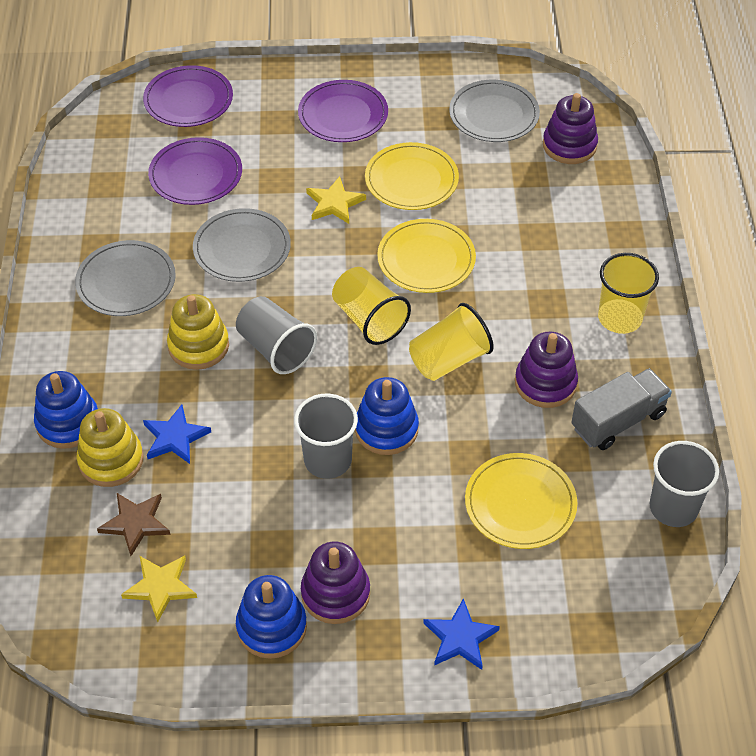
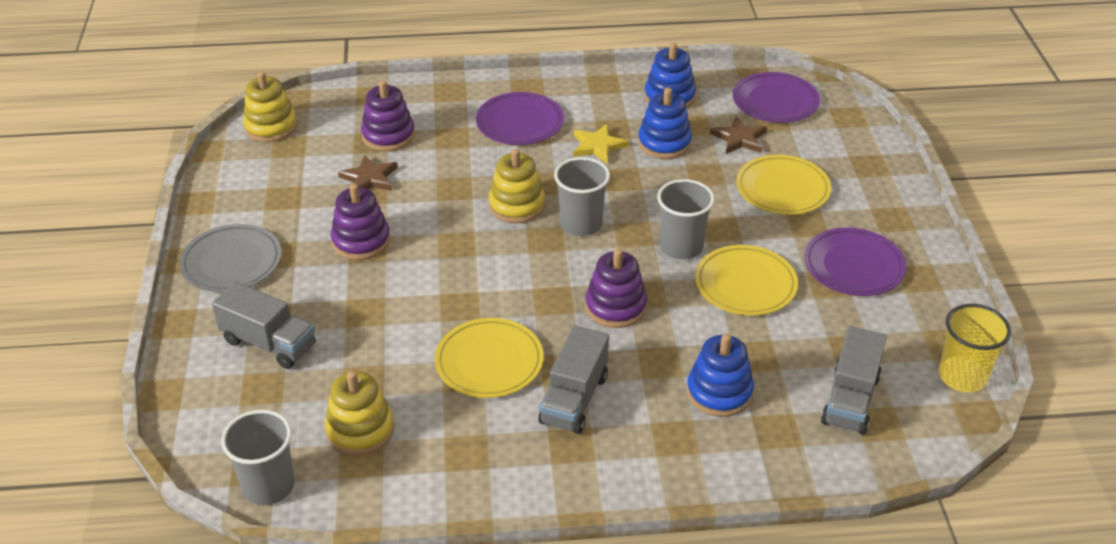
blue star: [143,405,211,464] [423,598,500,670] = 2 -> none = 0
brown star: [97,493,170,556] = 1 -> [338,155,398,191] [710,116,767,154] = 2
grey plate: [75,240,176,316] [193,208,291,282] [449,80,540,142] = 3 -> [179,224,282,292] = 1
grey truck: [571,368,672,450] = 1 -> [212,281,316,369] [538,325,609,434] [821,326,886,435] = 3
yellow cup: [332,267,411,345] [409,303,494,381] [598,253,659,334] = 3 -> [939,304,1011,392] = 1
yellow stacking toy: [77,408,144,487] [167,294,229,370] = 2 -> [243,72,297,142] [325,371,394,456] [489,149,545,223] = 3
yellow star: [121,555,197,623] [306,176,366,224] = 2 -> [573,124,629,164] = 1

